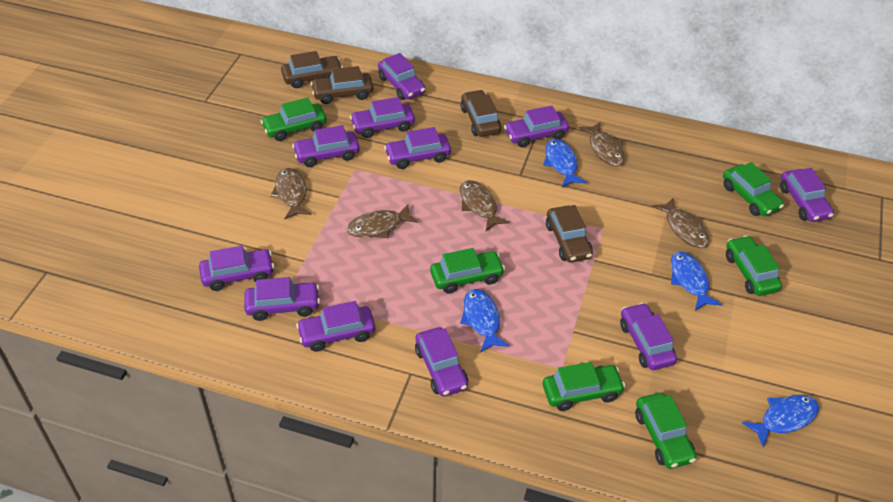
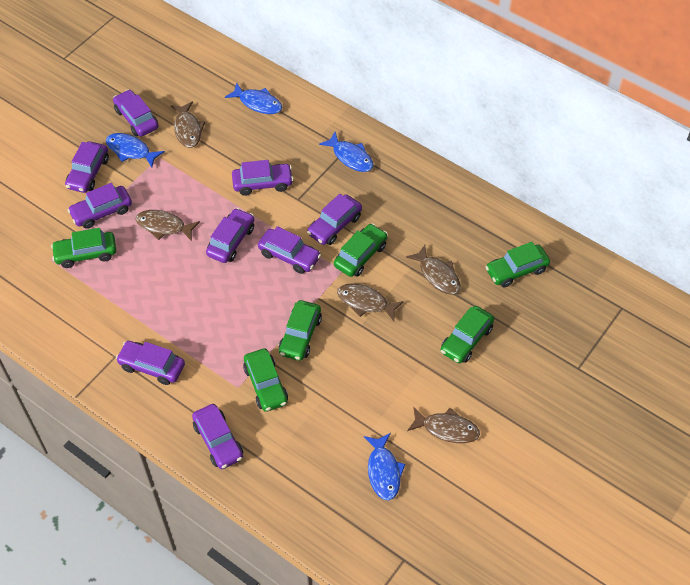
brown car: [281,51,343,88] [311,66,373,104] [461,90,501,137] [546,205,593,263] = 4 -> none = 0
purple car: [199,246,274,291] [244,277,320,321] [292,125,360,167] [296,301,375,352] [350,97,415,138] [378,53,425,100] [384,127,451,169] [415,327,468,397] [504,106,569,147] [620,303,677,370] [780,168,834,222] = 11 -> [65,141,109,193] [68,183,132,229] [113,89,158,137] [116,341,185,385] [192,404,243,469] [206,208,254,263] [232,160,294,196] [258,226,321,274] [307,194,362,245] = 9

